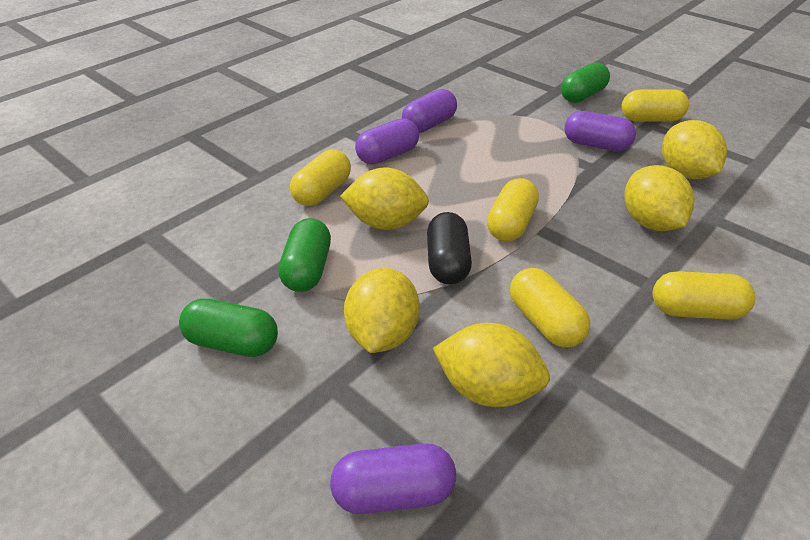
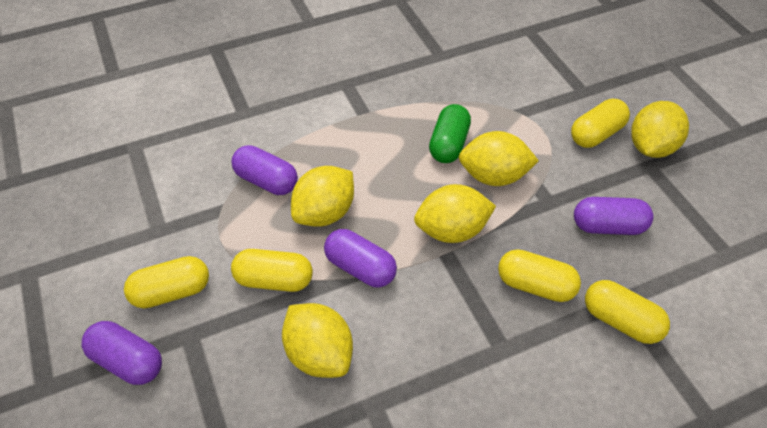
black capsule: [427,212,472,284] = 1 -> none = 0
green capsule: [179,299,278,357] [278,218,331,292] [561,62,610,103] = 3 -> [429,104,471,163] = 1

